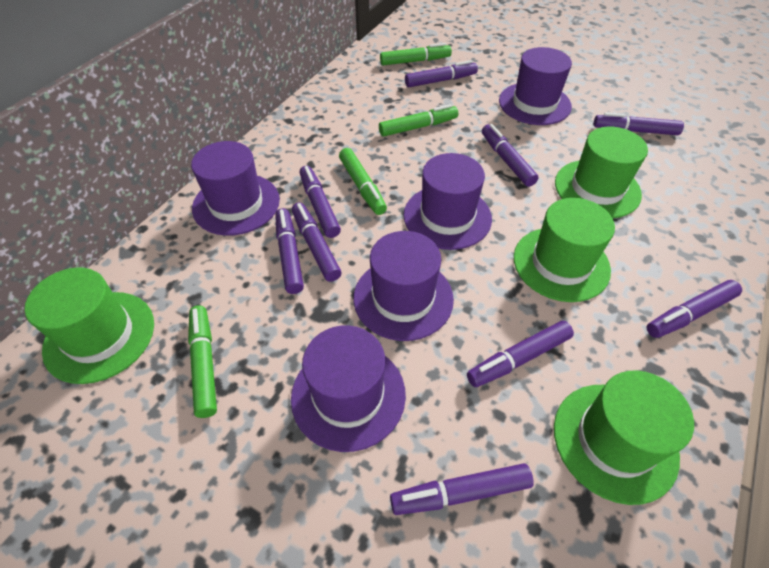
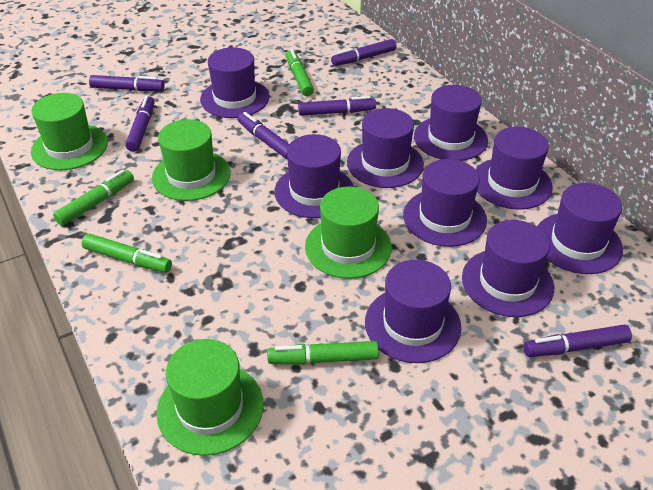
purple hat: [191,141,280,236] [291,325,406,452] [353,231,454,341] [404,153,492,250] [499,47,572,125] = 5 -> [200,47,269,118] [274,134,354,218] [347,108,424,188] [365,260,461,363] [403,159,487,247] [414,85,488,161] [462,220,554,317] [476,127,553,210] [537,183,623,274] = 9
purple marker: [275,208,304,294] [292,202,342,282] [300,166,341,238] [390,463,534,515] [405,60,478,88] [467,321,574,387] [482,124,539,187] [594,112,684,135] [647,280,742,338] = 9 -> [89,75,165,91] [125,96,154,152] [237,112,289,159] [298,96,376,116] [331,39,397,66] [523,324,632,357] = 6

